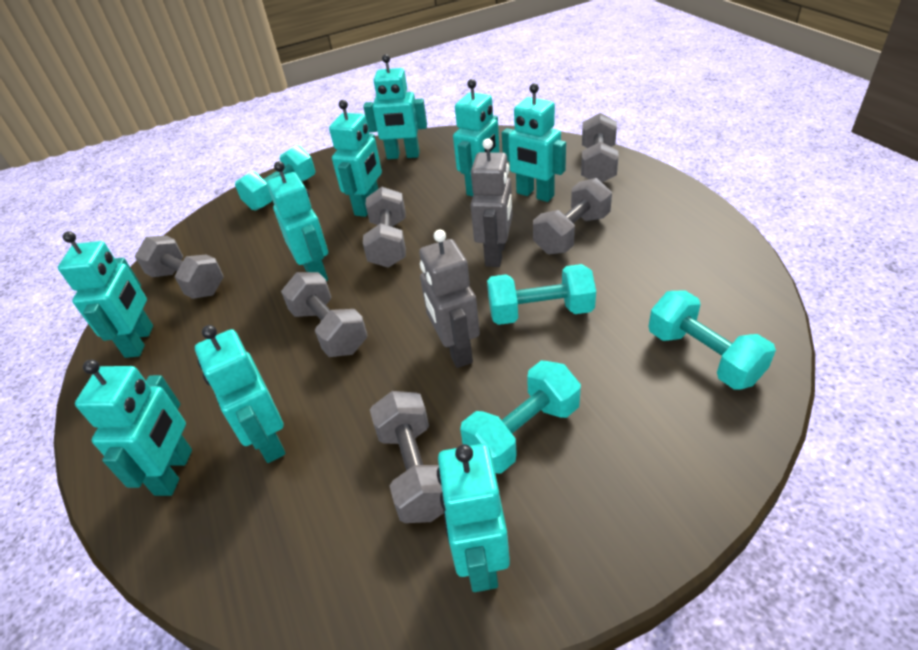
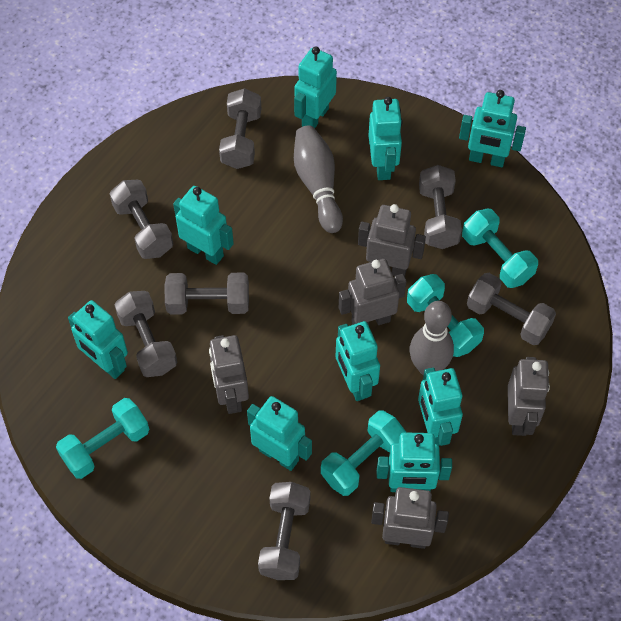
grey bowling pin: none = 0 -> [294,126,343,233] [410,301,454,375] = 2
grey dumbbell: [135,236,224,299] [281,272,368,357] [363,187,406,268] [370,391,444,523] [533,178,612,254] [581,113,619,182] = 6 -> [110,180,173,259] [114,291,177,377] [165,273,249,314] [219,88,261,169] [258,482,310,580] [419,165,462,249] [467,273,556,345] = 7
grey robot: [419,229,480,368] [471,138,513,267] = 2 -> [209,335,249,414] [339,259,406,325] [358,204,426,276] [371,487,449,549] [508,357,550,436] = 5

